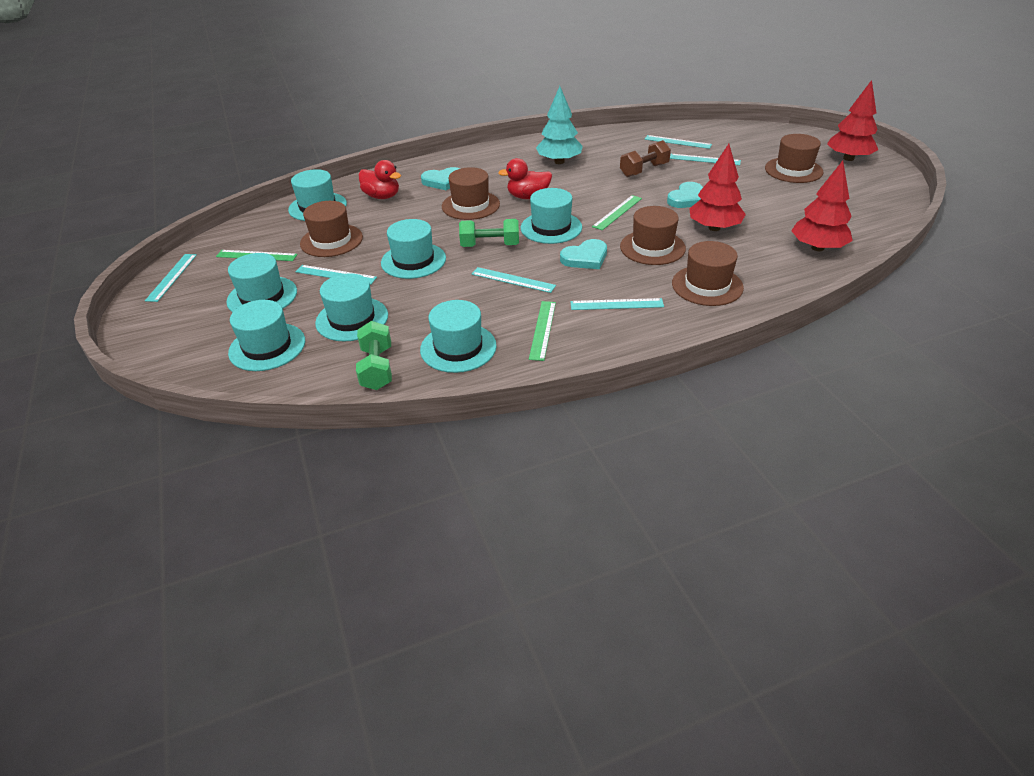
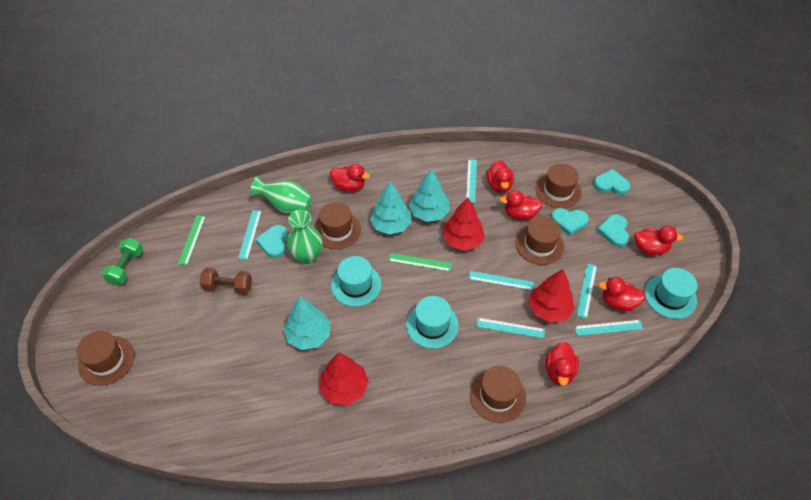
green dumbbell: [356,321,392,390] [459,219,519,247] = 2 -> [102,238,143,285] = 1
green ruler: [216,250,298,261] [529,301,556,361] [592,195,642,230] = 3 -> [178,215,206,265] [388,253,452,272] = 2
green vase: none = 0 -> [250,176,312,214] [287,210,322,264] = 2
red duck: [359,160,401,199] [498,158,552,199] = 2 -> [330,164,370,191] [487,160,514,193] [499,190,543,220] [545,342,579,386] [598,277,646,311] [635,226,683,255] = 6
turquoise hat: [226,253,297,312] [228,300,305,371] [288,169,347,221] [315,273,388,342] [381,219,446,279] [420,300,497,373] [521,188,582,244] = 7 -> [331,256,382,307] [406,296,459,349] [645,268,698,319] = 3
turquoise heart: [421,167,460,191] [560,239,607,269] [667,182,703,208] = 3 -> [256,225,288,258] [551,208,589,236] [593,169,630,195] [597,214,629,247] = 4
turquoise tree: [536,86,583,164] = 1 -> [284,296,331,350] [370,181,412,235] [409,168,450,222] = 3

